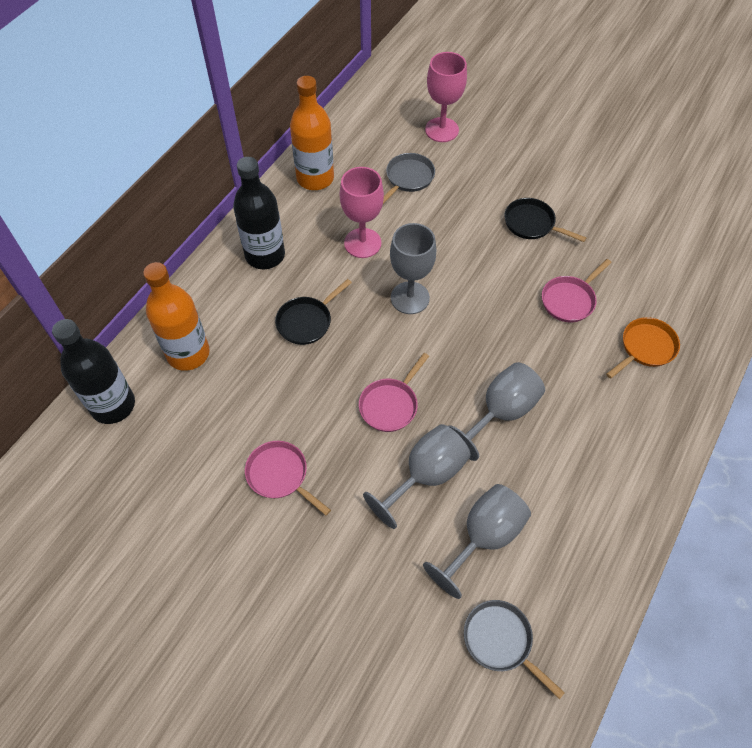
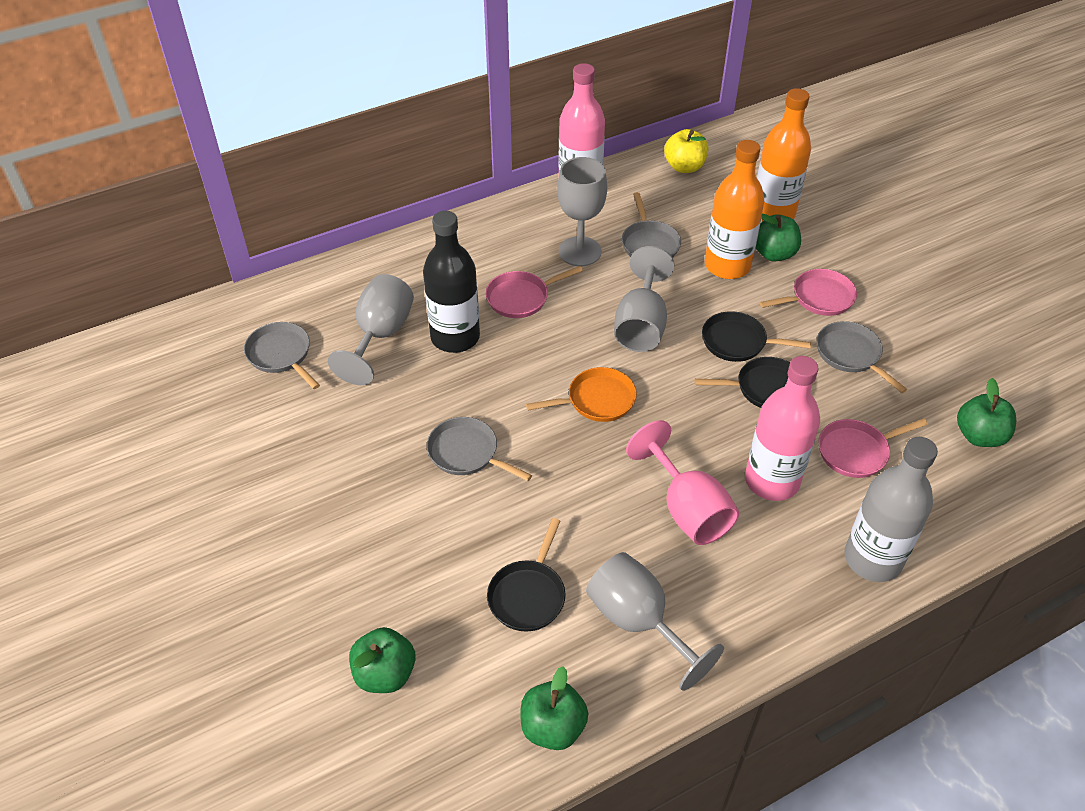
black bottle: [52,319,135,424] [233,157,285,269] = 2 -> [423,211,480,353] = 1
black pan: [275,279,352,345] [504,198,586,242] = 2 -> [487,518,566,632] [694,357,790,408] [702,311,811,362] = 3
green apple: none = 0 -> [349,627,416,693] [521,666,588,750] [756,214,801,261] [957,378,1016,447] = 4
grey bottle: none = 0 -> [844,437,938,582] = 1
grey pan: [383,153,435,204] [464,600,565,699] = 2 -> [244,322,320,389] [427,417,532,481] [622,192,681,258] [817,321,907,393] = 4
pink bottle: none = 0 -> [558,63,605,174] [745,356,820,501] = 2
pink goblet: [340,167,384,258] [425,52,467,142] = 2 -> [626,420,739,545] = 1
yellow apple: none = 0 -> [664,129,708,173] = 1

